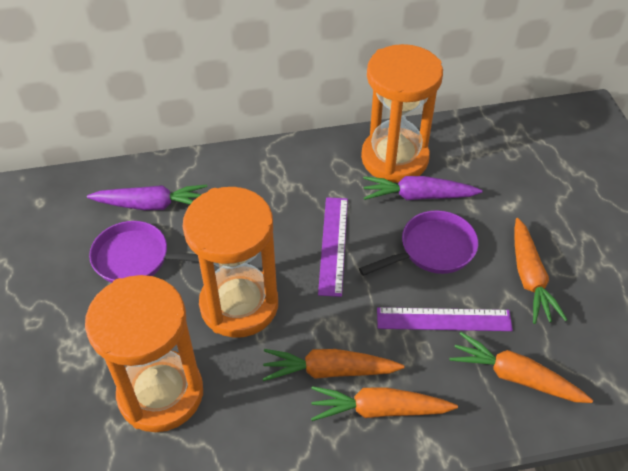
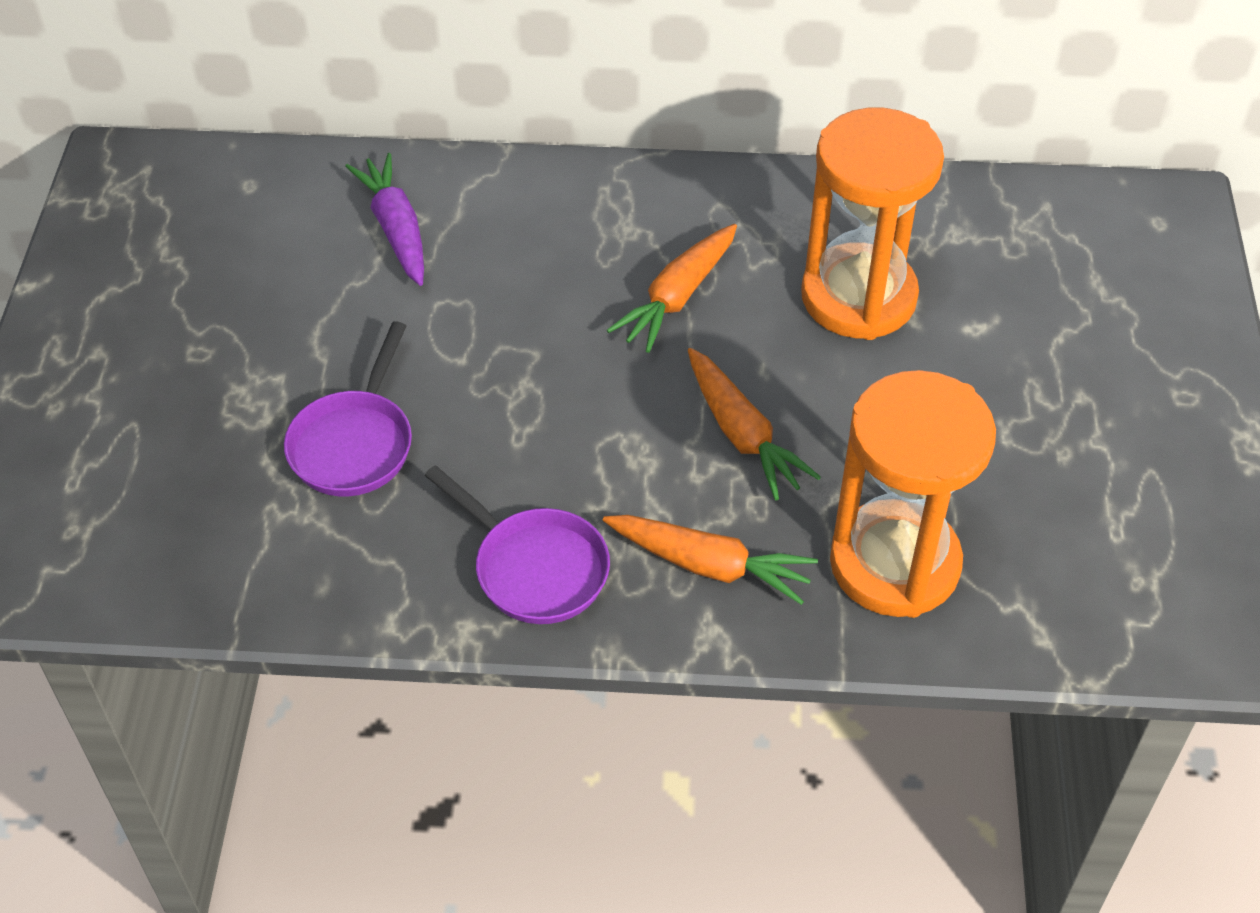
orange carrot: [263,349,404,381] [311,386,458,421] [449,332,593,403] [515,218,567,324] = 4 -> [603,515,818,605] [607,224,737,353] [688,348,821,500] = 3
orange hourglass: [85,275,203,432] [183,187,278,338] [361,44,443,183] = 3 -> [801,108,944,340] [830,370,996,618] = 2
purple carrot: [87,185,208,210] [363,176,483,200] = 2 -> [345,153,424,286] = 1
purple ruler: [318,197,348,297] [377,307,513,331] = 2 -> none = 0

